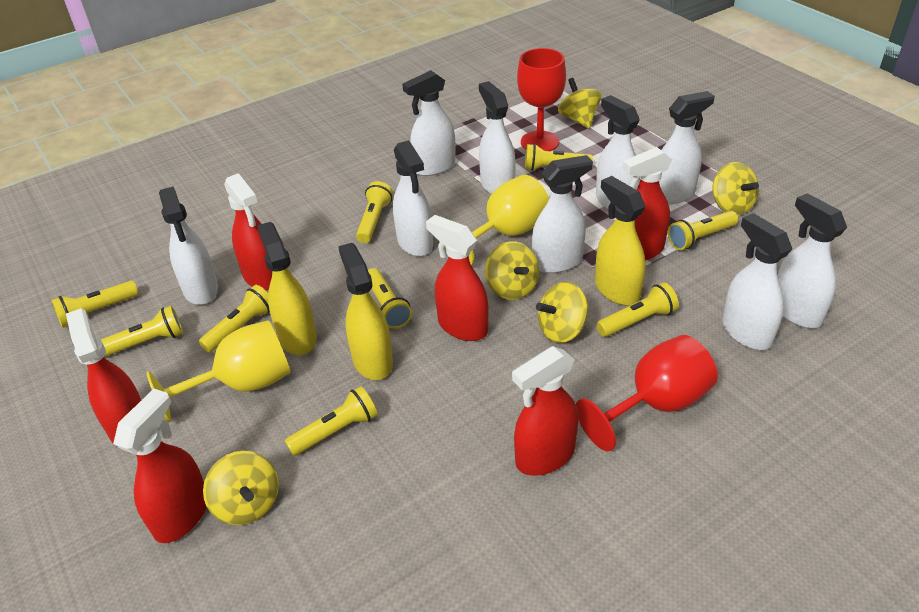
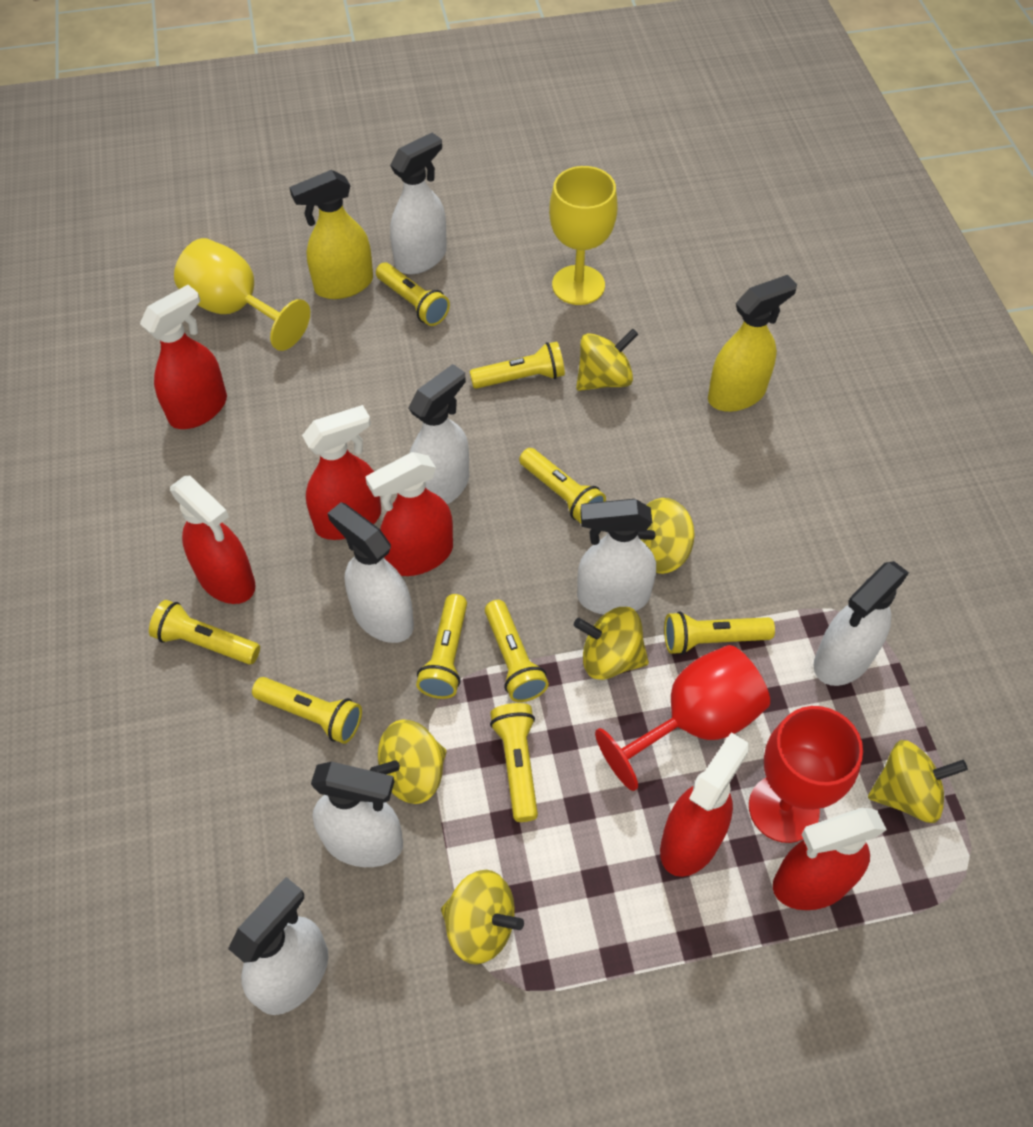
white spray bottle: [159,186,218,305] [393,140,433,256] [402,70,456,176] [479,81,516,194] [532,155,593,273] [596,95,640,210] [659,91,715,204] [722,213,792,350] [778,193,847,328] = 9 -> [228,877,328,1015] [311,761,403,867] [328,502,414,643] [390,133,447,274] [408,364,469,504] [577,499,656,615] [813,561,909,686] = 7
yellow spinning top: [203,451,279,525] [485,241,539,300] [536,282,588,343] [558,78,601,129] [713,162,759,215] = 5 -> [370,719,447,804] [441,870,524,965] [574,607,649,680] [576,328,639,391] [637,498,695,574] [868,740,968,823] = 6
yellow spray bottle: [257,222,317,355] [338,243,393,380] [595,176,646,305] = 3 -> [289,170,373,299] [708,275,797,412] = 2

